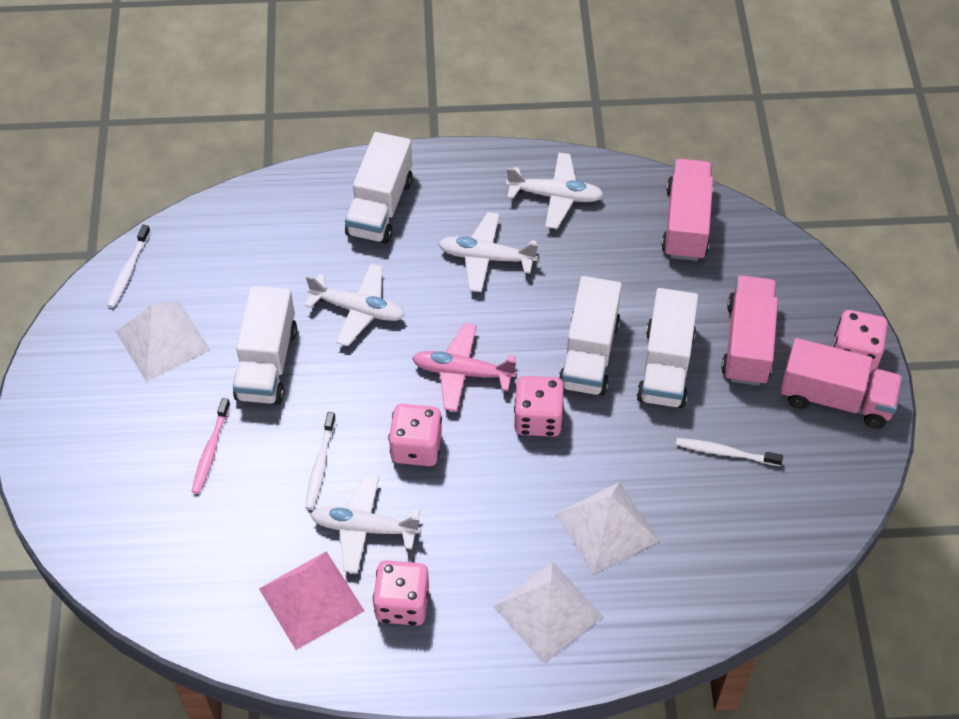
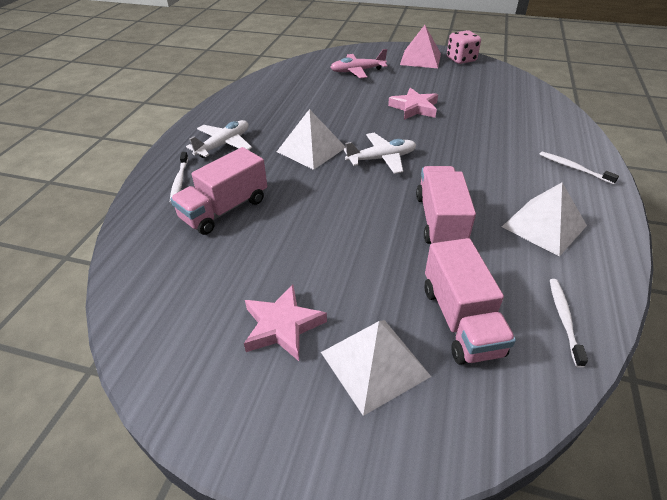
pink dice: [373,560,429,626] [388,404,442,466] [514,376,565,437] [833,310,888,373] = 4 -> [447,30,481,64] = 1
pink star: none = 0 -> [244,284,327,361] [388,88,438,120] = 2
pink toothbrush: [191,398,231,494] = 1 -> none = 0
white plane: [305,264,405,346] [310,474,421,573] [438,212,538,292] [506,153,604,229] = 4 -> [186,120,252,158] [344,133,416,174] = 2
white truck: [233,286,297,404] [345,132,413,244] [558,276,622,396] [636,288,698,408] = 4 -> none = 0

